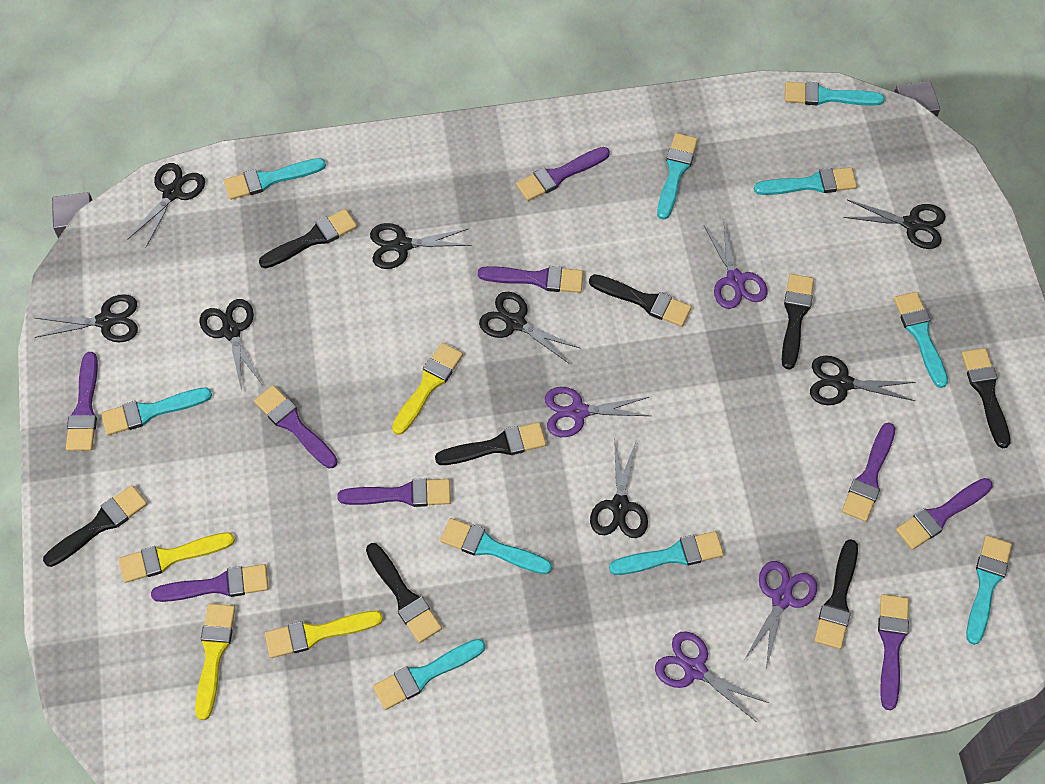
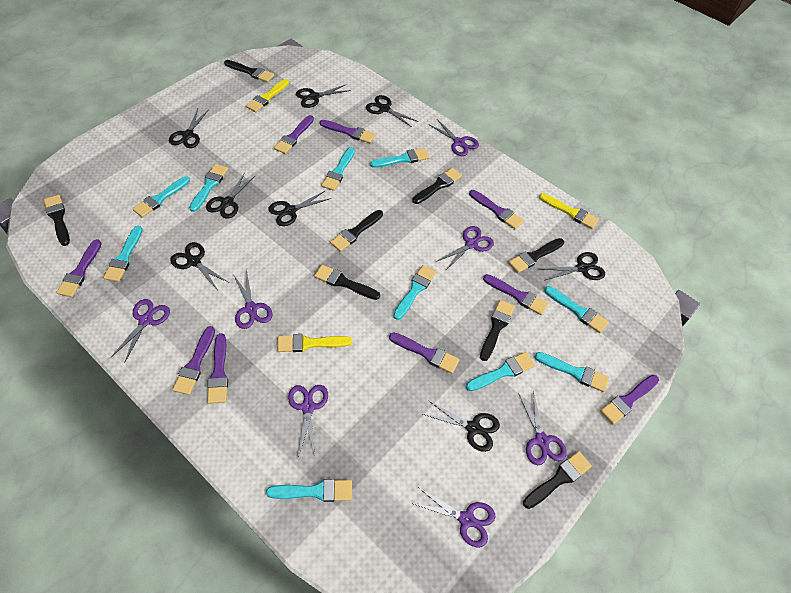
purple scissors: [545,387,651,437] [655,631,768,721] [704,222,767,309] [744,561,817,669] = 4 -> [111,299,170,363] [233,269,273,329] [288,385,328,458] [411,487,496,548] [430,119,479,156] [436,226,494,271] [519,391,566,465] = 7
yellow brush: [119,532,235,583] [195,603,236,720] [265,611,383,658] [392,343,463,435] = 4 -> [246,79,289,112] [277,334,352,352] [539,193,599,229] = 3

